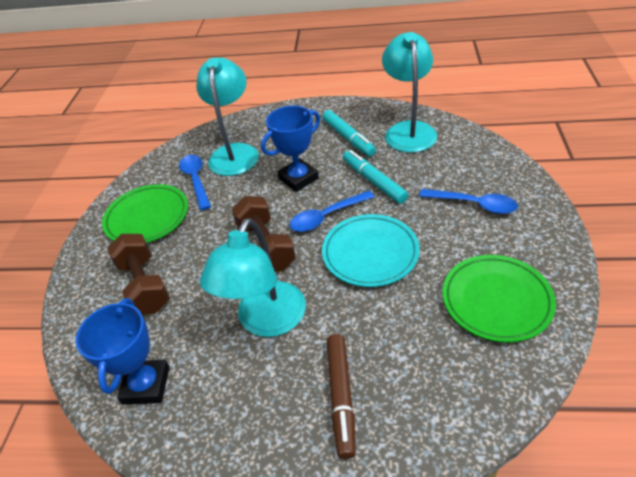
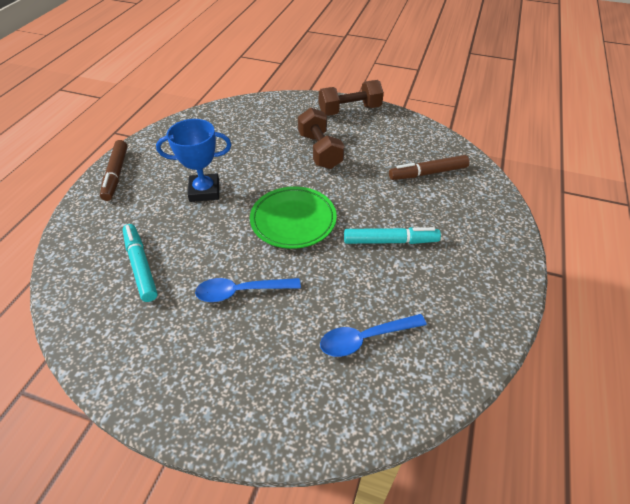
blue spoon: [179,155,211,210] [289,191,375,232] [419,189,518,214] = 3 -> [195,278,301,302] [320,314,427,357] = 2
blue trophy: [76,298,169,405] [261,106,320,192] = 2 -> [156,119,231,202] = 1
brown marker: [327,334,356,459] = 1 -> [100,140,128,201] [389,155,470,180] = 2
green plate: [102,184,188,243] [442,255,556,343] = 2 -> [250,186,337,249] = 1
turquoise lamp: [196,57,259,176] [200,218,306,337] [382,32,437,153] = 3 -> none = 0
turquoise plate: [322,214,420,287] = 1 -> none = 0

